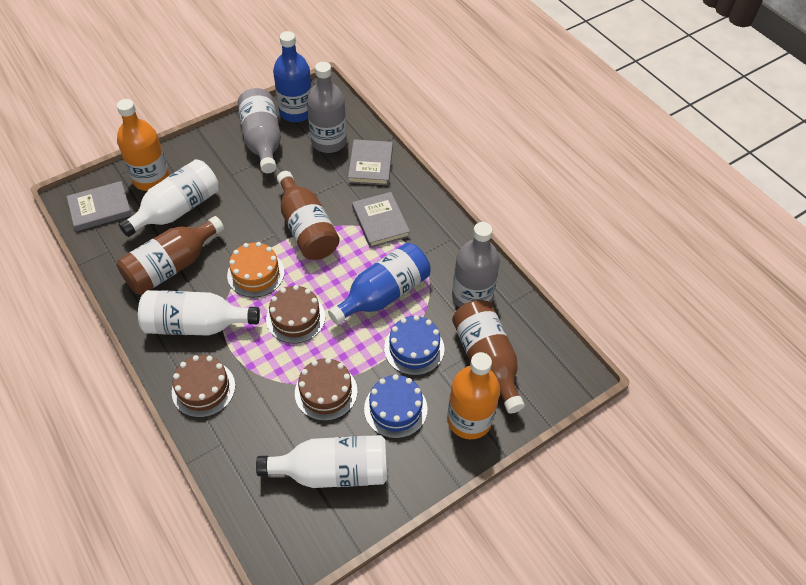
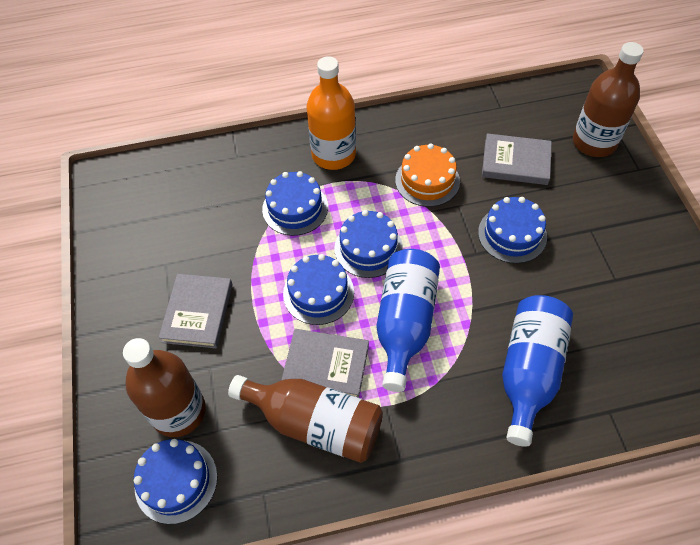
blue cake: [364,374,427,438] [384,315,444,375] = 2 -> [134,439,217,524] [262,171,328,236] [283,254,354,325] [334,210,403,278] [478,197,547,264] = 5
brown cake: [172,355,235,418] [266,285,325,343] [295,358,357,421] = 3 -> none = 0
grey bottle: [238,88,281,173] [307,62,347,153] [452,222,500,308] = 3 -> none = 0
orange bottle: [117,99,170,191] [447,352,500,439] = 2 -> [306,56,356,170] = 1
white bottle: [118,159,219,237] [138,290,260,336] [256,435,387,488] = 3 -> none = 0

